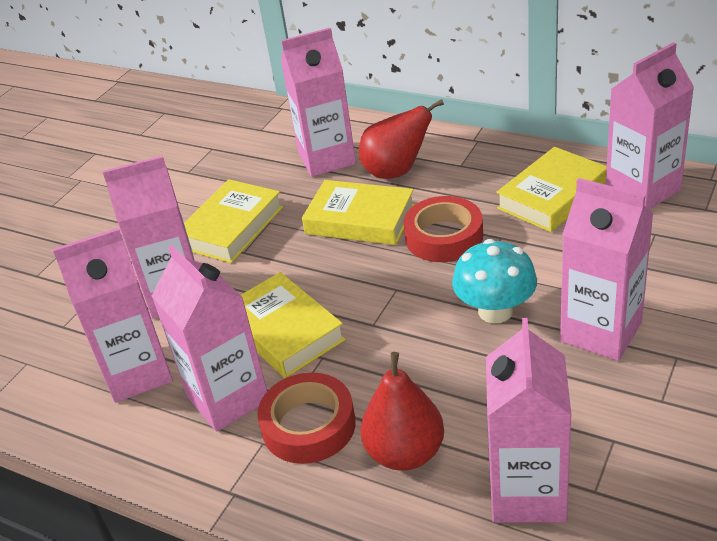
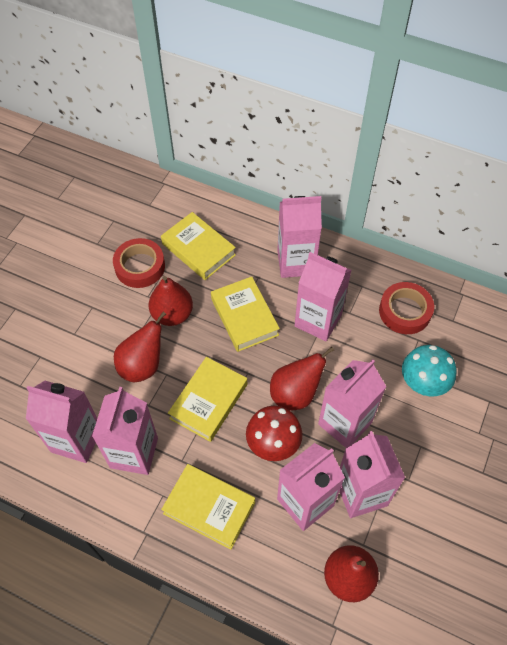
red mushroom: none = 0 -> [246,406,302,461] = 1
red pear: [359,99,444,179] [360,352,444,471] = 2 -> [114,311,166,382] [149,276,193,326] [270,346,334,410] [324,545,379,602] = 4

